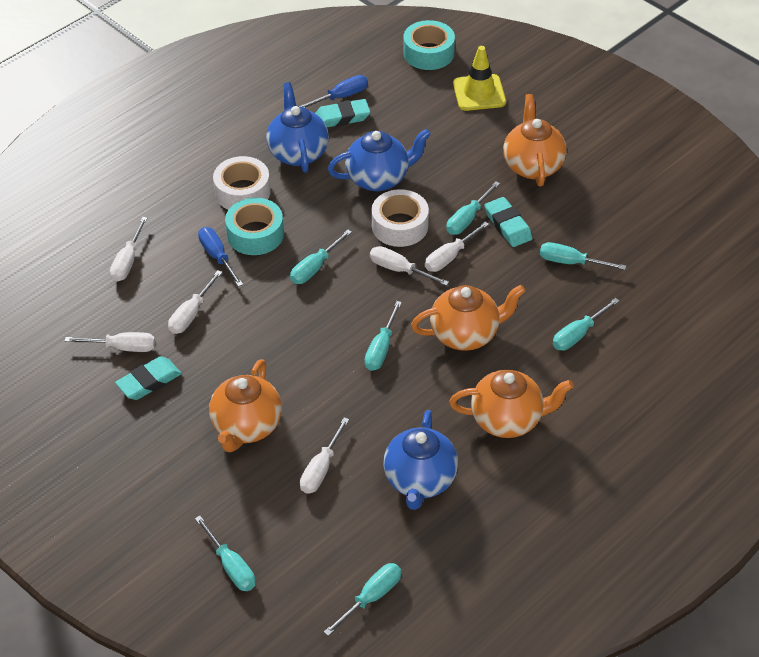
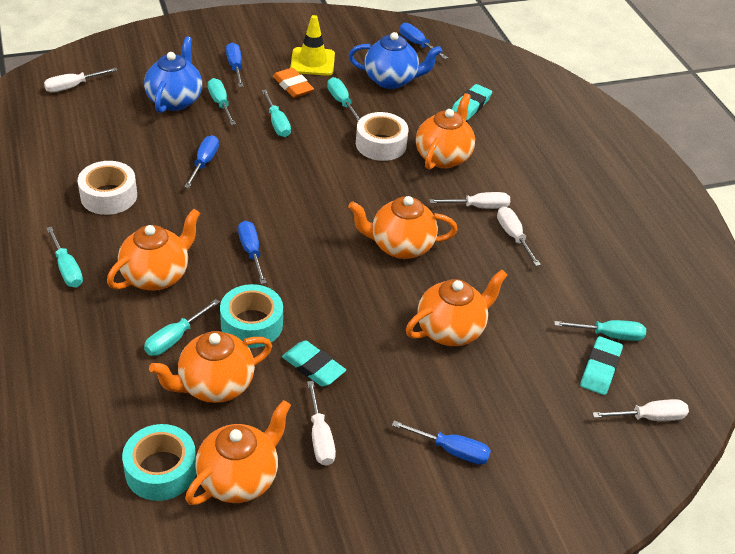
blue screwdriver: [198,227,243,287] [300,75,368,108] = 2 -> [184,135,219,188] [226,42,244,87] [238,221,266,284] [392,420,491,465] [400,23,448,59] = 5
blue teapot: [266,82,329,173] [328,129,431,191] [383,410,458,510] = 3 -> [144,36,202,113] [349,32,442,89] = 2
orange eraser: none = 0 -> [273,68,314,98] = 1
orange teapot: [209,359,282,452] [411,285,525,351] [449,370,574,438] [503,94,566,187] = 4 -> [107,209,200,291] [149,331,272,403] [185,400,291,505] [348,196,458,259] [406,270,508,346] [416,93,475,170] = 6
turquoise screwdriver: [195,516,256,591] [290,230,352,284] [324,563,401,636] [365,301,402,371] [446,181,500,235] [540,242,626,270] [553,298,619,351] = 7 -> [46,226,83,287] [144,299,220,356] [208,78,236,125] [262,90,291,137] [327,77,360,122] [554,320,646,341] = 6
white screwdriver: [65,332,155,352] [110,217,148,282] [168,270,222,334] [300,417,349,493] [370,246,449,286] [425,221,489,272] = 6 -> [44,68,117,93] [307,381,336,466] [429,192,510,209] [497,207,541,266] [592,399,689,421] = 5

